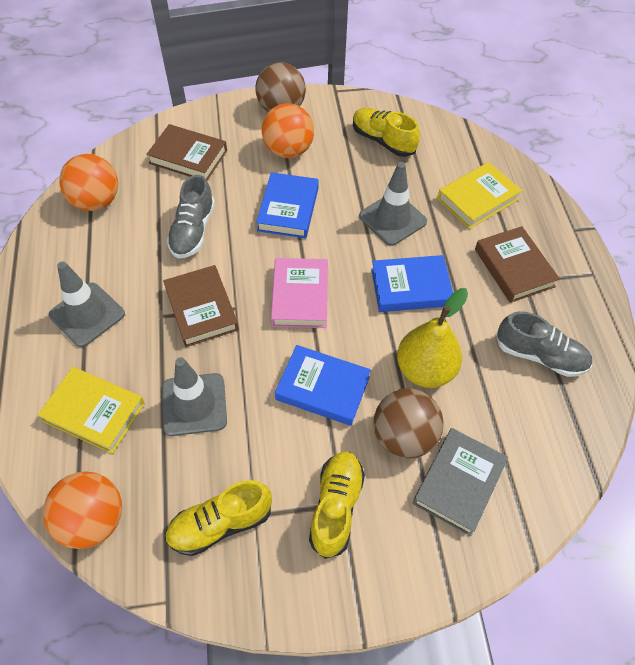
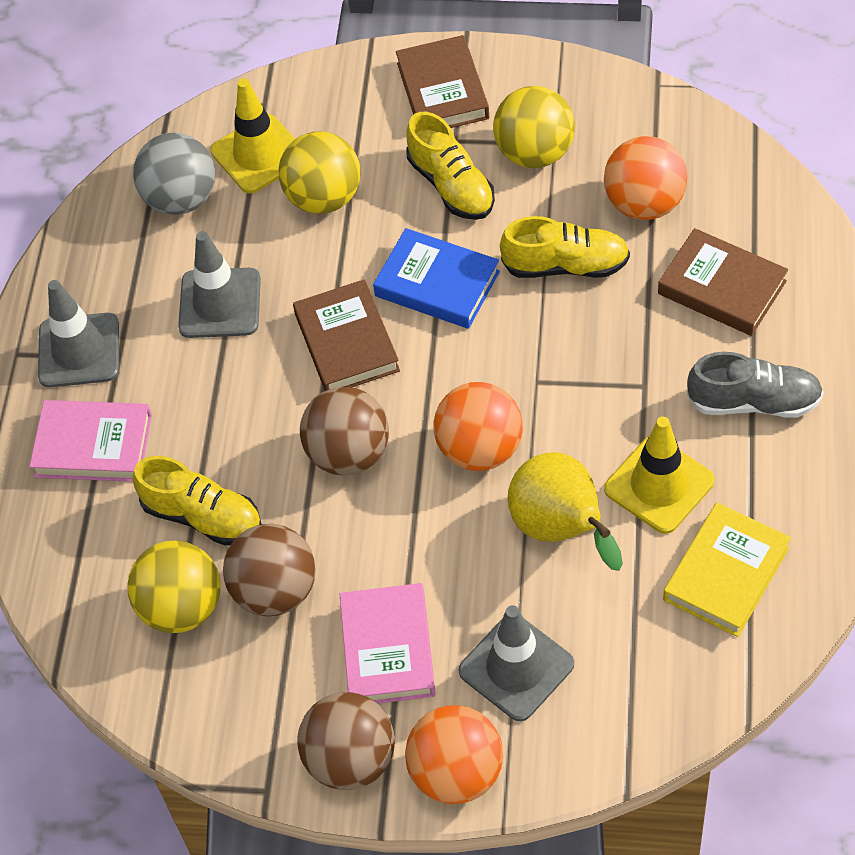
blue book: [256,172,319,238] [275,345,371,426] [371,255,453,312] = 3 -> [373,228,500,329] = 1
brown ball: [255,62,306,112] [373,388,444,459] = 2 -> [223,524,316,616] [297,692,395,790] [300,387,389,475] = 3
grey ball: none = 0 -> [133,133,215,215] = 1
grey book: [413,428,508,536] = 1 -> none = 0
grey shoe: [167,175,215,258] [496,311,592,377] = 2 -> [687,352,824,418] = 1
pink book: [271,258,328,328] = 1 -> [29,400,152,482] [340,583,436,704] = 2
yellow ball: none = 0 -> [127,540,221,633] [278,131,361,214] [493,86,575,168] = 3
yellow book: [38,367,145,454] [437,162,522,229] = 2 -> [663,503,791,637] = 1
yellow traffic cone: none = 0 -> [211,78,295,193] [604,416,715,534] = 2

